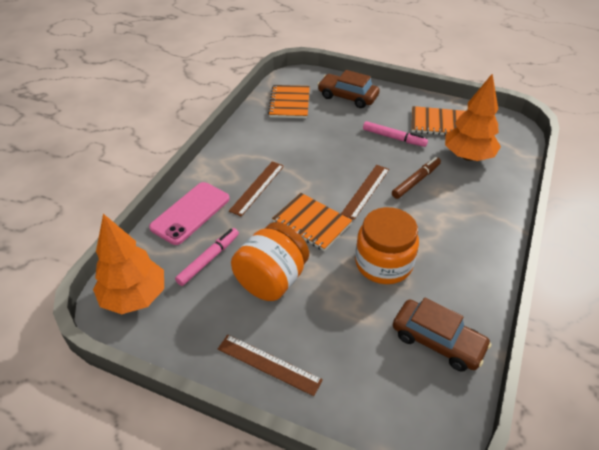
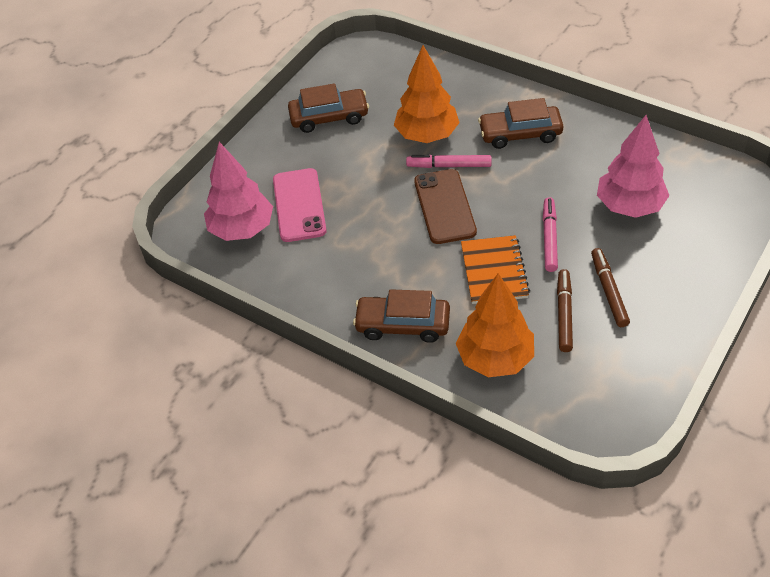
brown car: [317,70,380,108] [393,298,492,371] = 2 -> [288,83,369,133] [353,289,450,343] [478,98,564,149] = 3
brown marker: [392,157,441,199] = 1 -> [557,269,573,352] [591,248,630,327] = 2
brown phone: none = 0 -> [414,169,477,244] = 1
brown ruler: [218,335,323,396] [229,161,284,217] [341,165,389,220] = 3 -> none = 0
orange jar: [231,222,309,301] [355,207,419,284] = 2 -> none = 0
orange notebook: [268,85,310,118] [272,193,353,251] [412,106,465,135] = 3 -> [461,235,530,304] = 1
pink tree: none = 0 -> [204,142,273,241] [597,115,670,218] = 2

